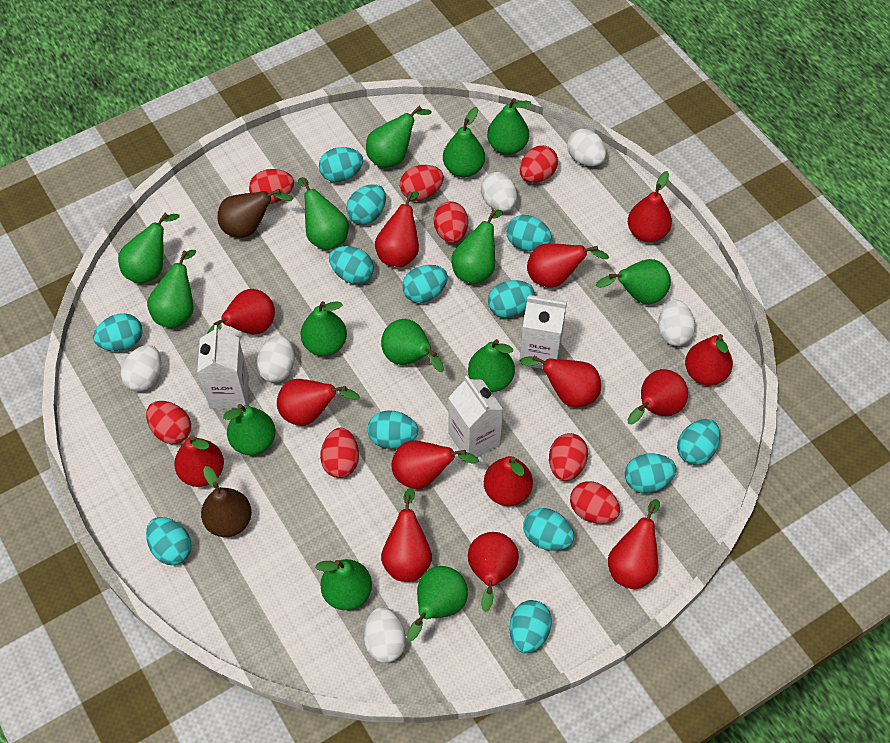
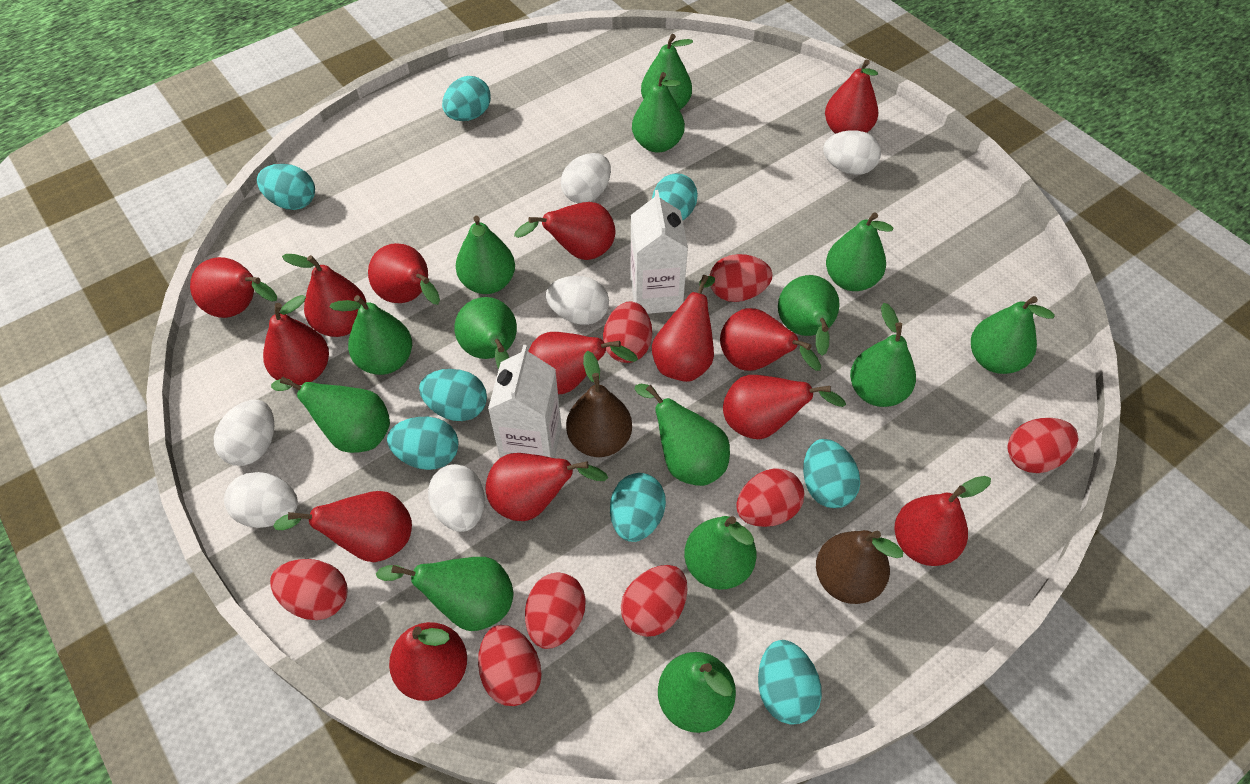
turquoise egg: [93,313,143,351] [146,517,192,565] [319,147,363,182] [329,246,374,284] [346,184,386,225] [368,410,418,449] [402,265,448,303] [488,280,535,318] [506,215,552,251] [509,600,552,653] [523,508,574,551] [625,453,677,493] [677,419,720,465] = 13 -> [257,164,315,210] [387,417,459,470] [419,369,487,421] [442,76,491,121] [610,473,666,542] [652,173,698,220] [758,640,822,725] [803,439,860,508] = 8
white carton: [197,325,249,409] [448,376,503,458] [519,295,567,369] = 3 -> [488,345,562,458] [630,190,688,314] = 2

